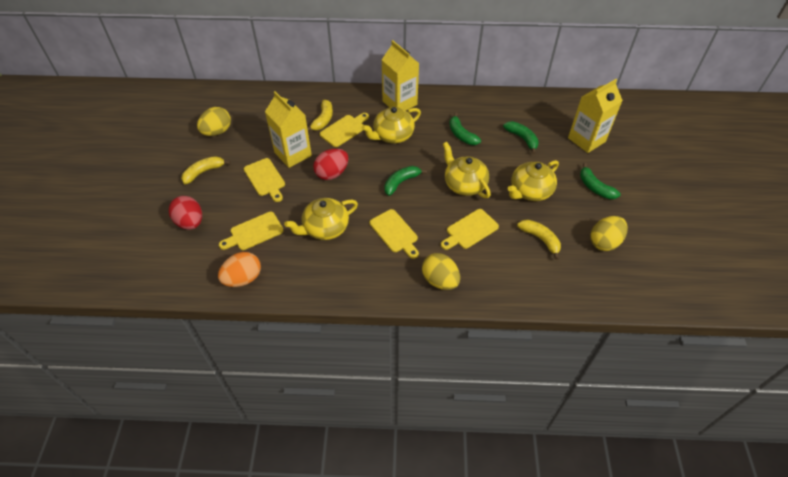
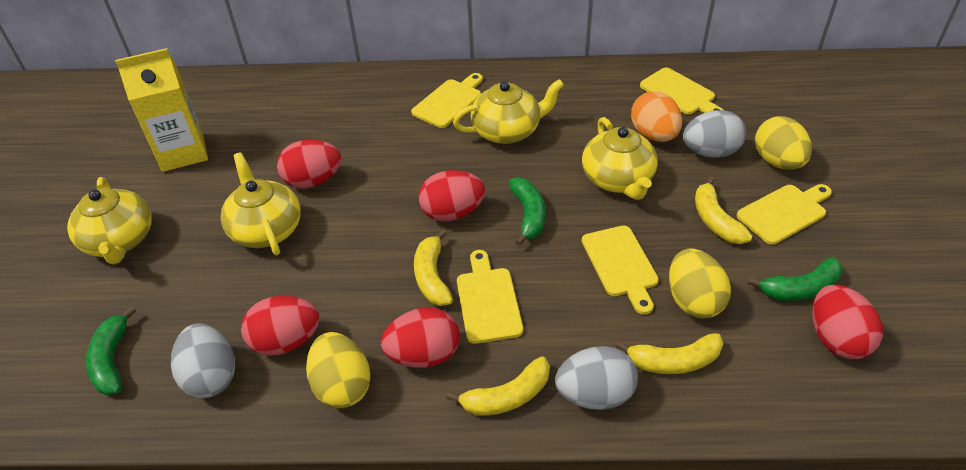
green banana: [384,166,427,196] [449,112,481,145] [503,121,539,154] [580,163,621,199] = 4 -> [86,307,136,395] [508,178,545,246] [747,257,843,301] = 3
grey egg: none = 0 -> [171,323,235,398] [555,346,638,410] [683,110,746,158] = 3
red egg: [169,196,202,230] [313,149,348,180] = 2 -> [241,296,320,356] [277,140,341,189] [381,307,460,368] [419,170,485,222] [812,285,883,359] = 5
yellow banana: [181,156,230,184] [307,100,333,131] [517,219,561,260] = 3 -> [414,229,453,306] [447,356,550,416] [616,333,723,374] [695,176,752,244] = 4
yellow carton: [265,91,312,168] [382,40,419,111] [568,79,623,153] = 3 -> [115,48,208,172] = 1

